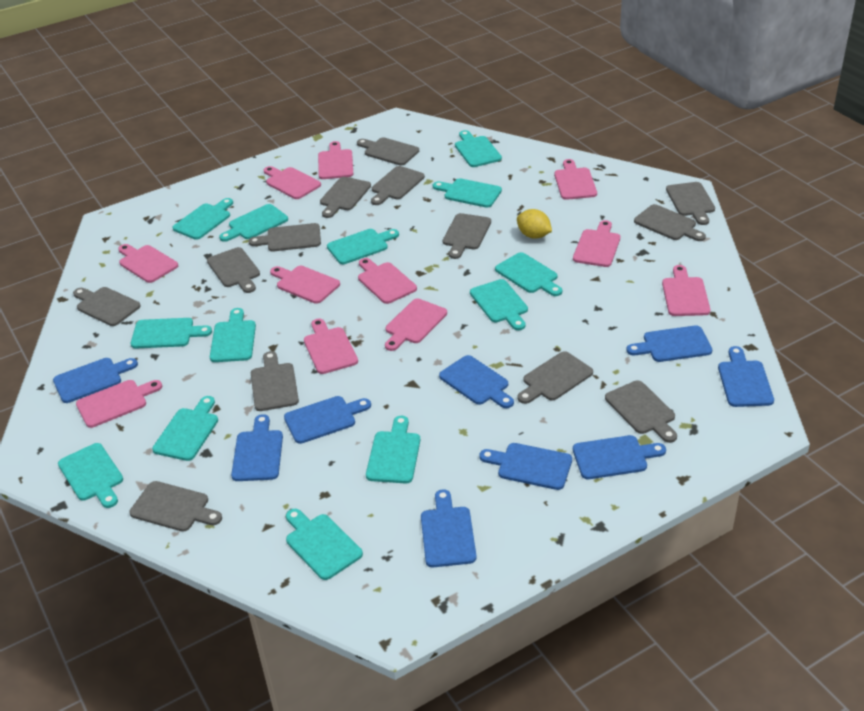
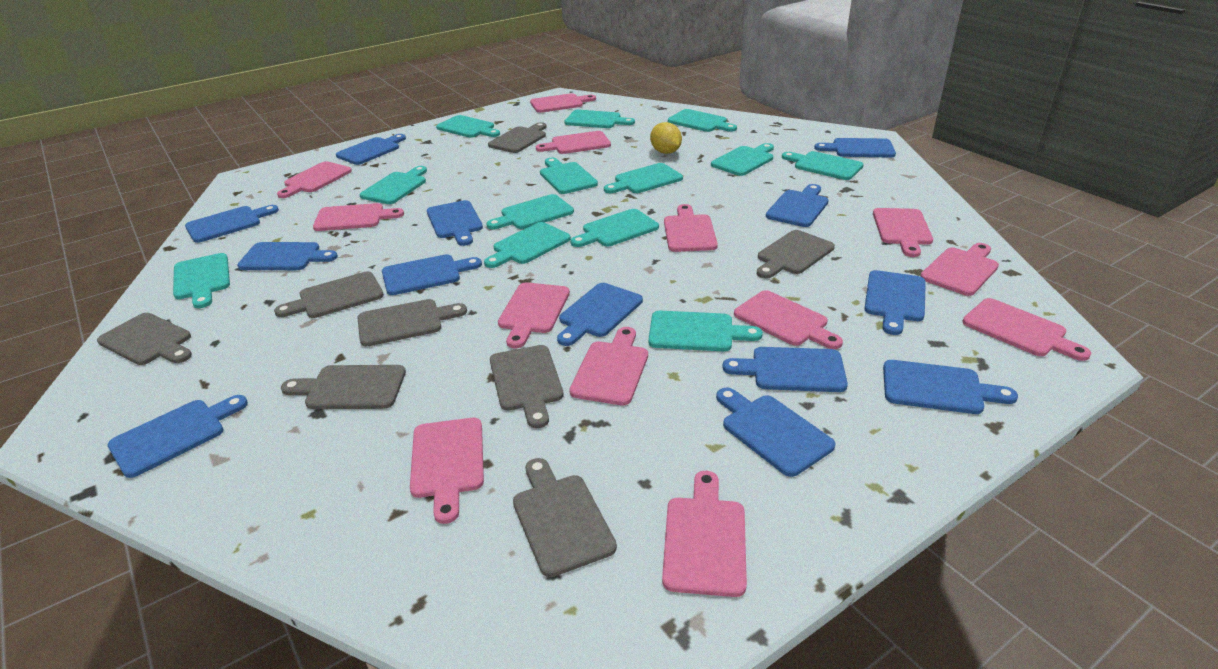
blue cutting board: [53,358,138,403] [231,414,283,481] [284,396,371,444] [421,489,477,567] [439,355,514,408] [479,443,572,490] [573,435,666,479] [626,325,712,362] [718,346,774,407] = 9 -> [107,395,248,478] [185,205,279,243] [237,242,338,270] [336,134,406,165] [382,254,482,295] [427,200,483,246] [557,283,643,346] [716,388,836,477] [722,347,848,392] [766,184,828,227] [814,138,896,157] [864,270,926,335] [883,360,1018,414] = 13
grey cutting board: [73,287,141,326] [129,481,222,532] [207,247,260,293] [248,223,321,252] [251,351,299,411] [320,177,371,218] [357,137,419,165] [371,166,425,205] [443,213,491,259] [517,351,593,404] [605,380,677,443] [634,204,706,241] [666,182,715,225] = 13 -> [97,313,192,365] [274,272,384,318] [281,365,406,409] [357,299,467,346] [488,122,547,153] [490,345,564,428] [513,458,617,577] [757,230,835,278] = 8
pink cutting board: [76,380,162,428] [118,244,178,283] [264,166,321,199] [270,266,340,304] [304,318,358,374] [318,141,353,179] [358,258,417,304] [385,298,447,351] [554,159,597,200] [573,220,620,267] [662,265,711,316] = 11 -> [277,161,352,198] [313,203,404,231] [410,418,484,524] [498,282,570,348] [530,93,596,113] [536,131,611,154] [569,327,648,405] [662,471,747,597] [664,204,718,252] [734,290,843,349] [873,208,933,257] [920,243,999,296] [962,298,1091,361] = 13

